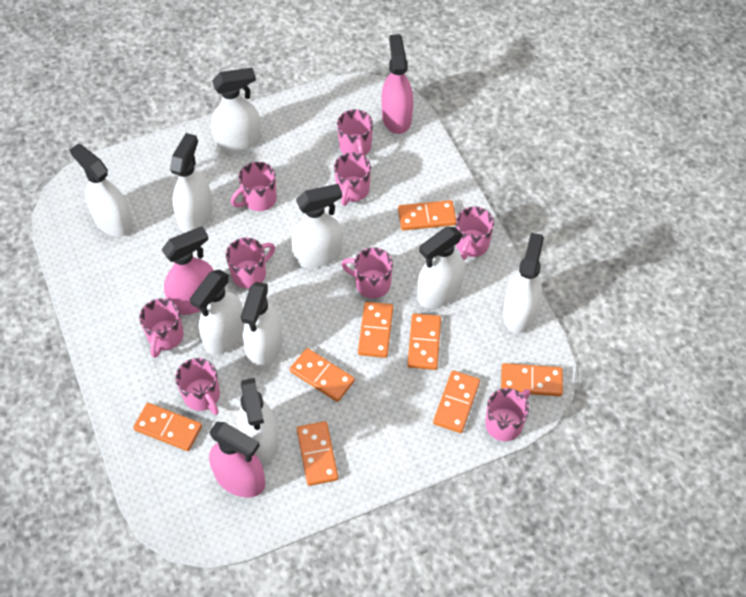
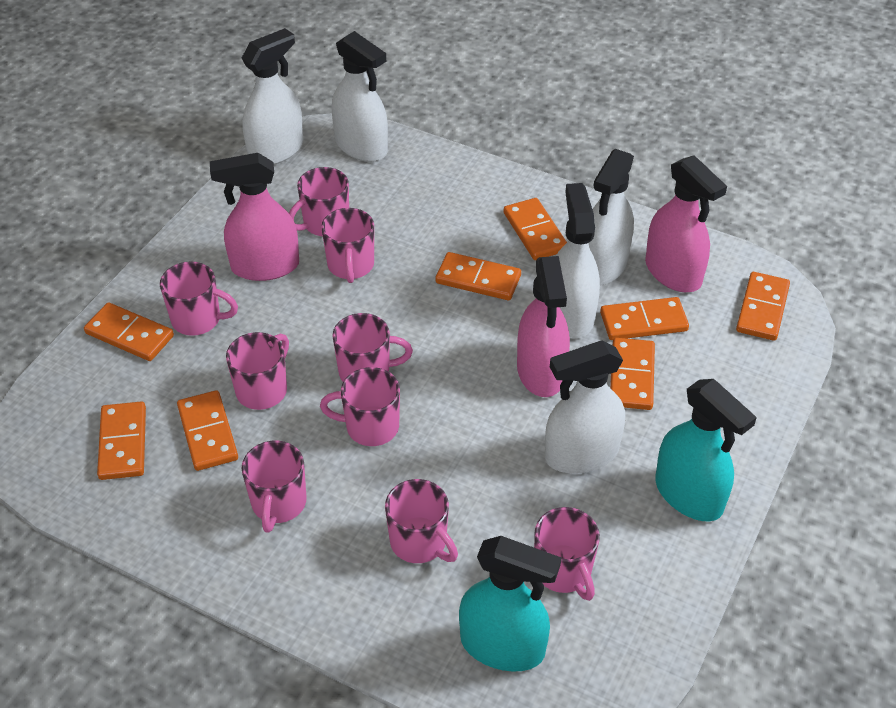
turquoise spray bottle: none = 0 -> [459,536,561,672] [655,379,757,522] = 2
white spray bottle: [70,144,133,237] [170,133,213,233] [190,269,245,355] [211,68,261,152] [238,378,278,464] [241,282,283,369] [291,184,343,268] [417,227,465,308] [503,232,544,334] = 9 -> [242,28,303,165] [332,31,388,162] [545,341,625,474] [556,183,600,338] [589,149,634,285] = 5

